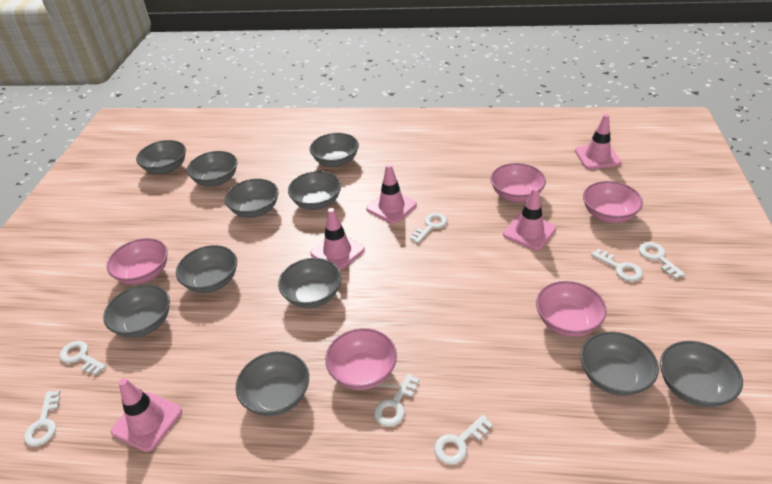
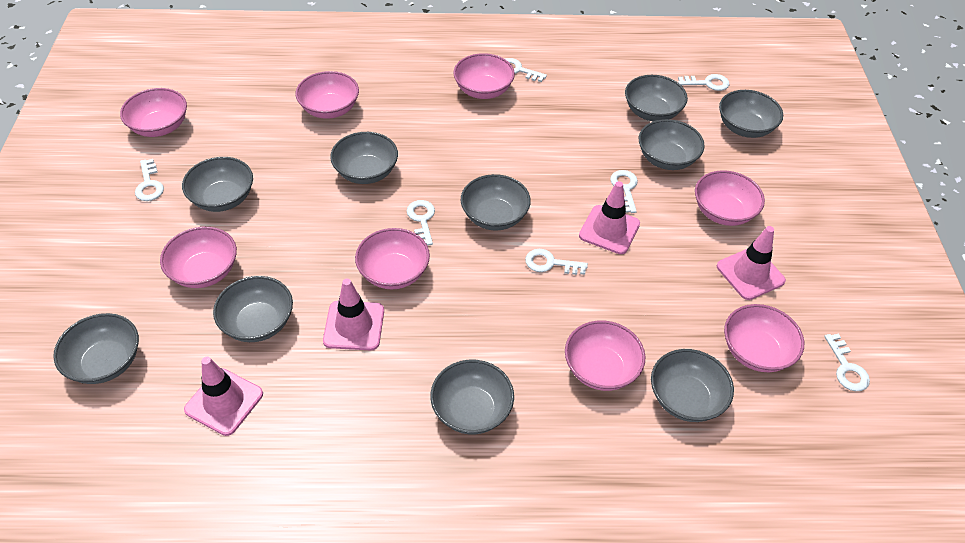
grey bowl: [103,285,170,338] [136,140,186,174] [176,245,237,293] [187,151,237,187] [225,179,279,218] [236,351,309,416] [278,258,341,308] [288,171,341,210] [310,133,359,167] [580,332,659,396] [660,341,743,407] = 11 -> [53,313,139,384] [182,157,253,212] [213,276,293,342] [330,132,398,184] [430,360,514,435] [461,174,531,231] [625,75,688,121] [639,119,705,170] [651,349,734,422] [719,90,783,138] = 10
pink bowl: [107,238,168,285] [325,328,397,390] [491,163,546,202] [536,281,607,337] [583,181,643,223] = 5 -> [120,88,187,137] [160,227,237,288] [296,71,359,119] [355,228,430,289] [453,53,515,99] [565,320,645,391] [695,170,765,226] [724,304,804,372] = 8
pink traffic cone: [111,378,182,452] [310,208,365,270] [366,164,417,224] [503,187,556,250] [575,114,621,169] = 5 -> [184,357,263,436] [323,279,384,350] [579,181,640,254] [717,226,786,300] = 4

